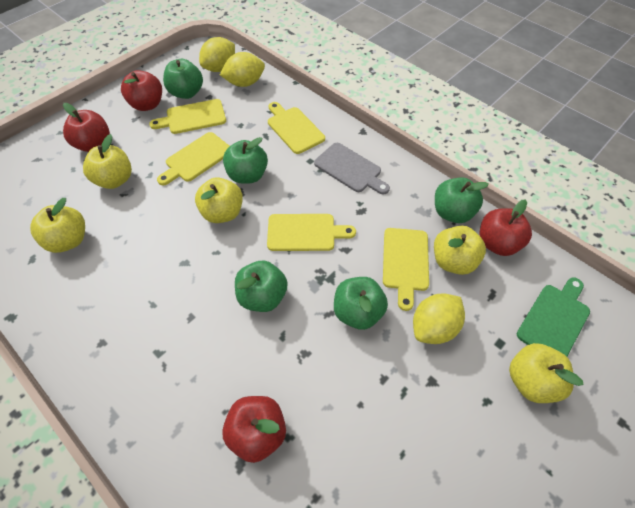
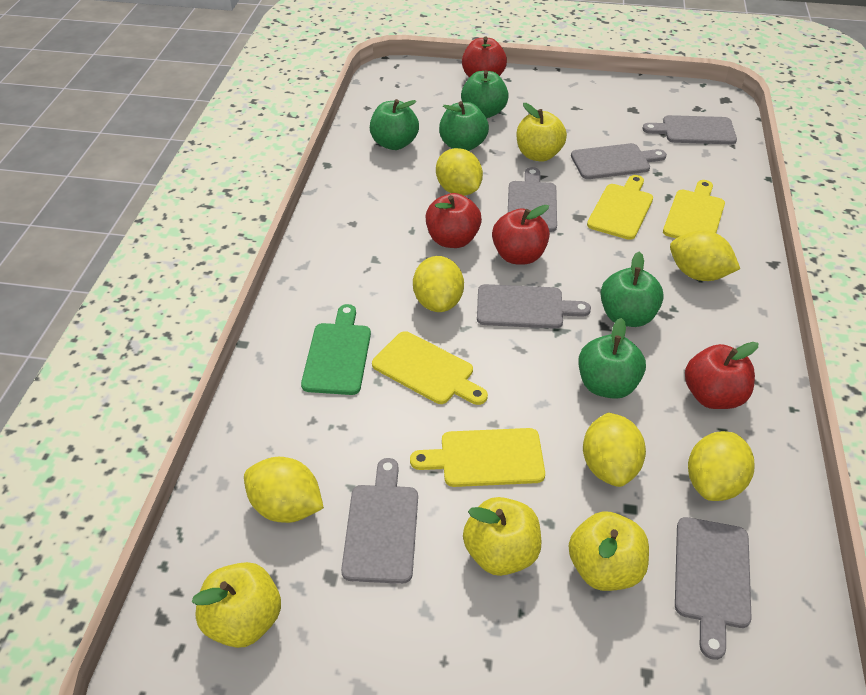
grey cutting board: [314,143,390,195] = 1 -> [341,458,418,584] [477,284,591,329] [508,167,557,232] [571,143,667,179] [642,115,737,144] [675,517,752,660] = 6
yellow apple: [30,198,85,253] [83,134,132,189] [195,177,243,223] [434,226,486,275] [509,343,584,403] = 5 -> [192,562,281,648] [463,497,542,576] [517,103,567,162] [568,511,649,591] = 4
yellow cutting board: [149,99,226,134] [157,132,230,185] [267,214,356,251] [268,102,325,154] [383,228,429,311] = 5 -> [372,331,488,405] [410,428,545,487] [587,175,653,240] [663,180,725,238] = 4
yellow lemon: [199,37,235,72] [220,52,265,87] [413,294,465,344] = 3 -> [244,457,324,523] [413,256,464,312] [436,148,483,196] [583,413,646,487] [670,230,740,281] [688,431,754,501] = 6

